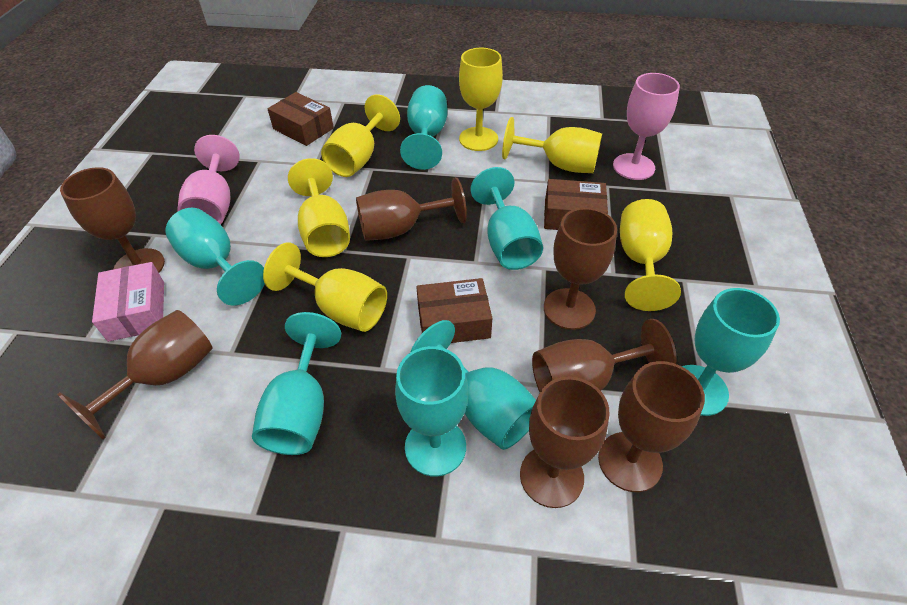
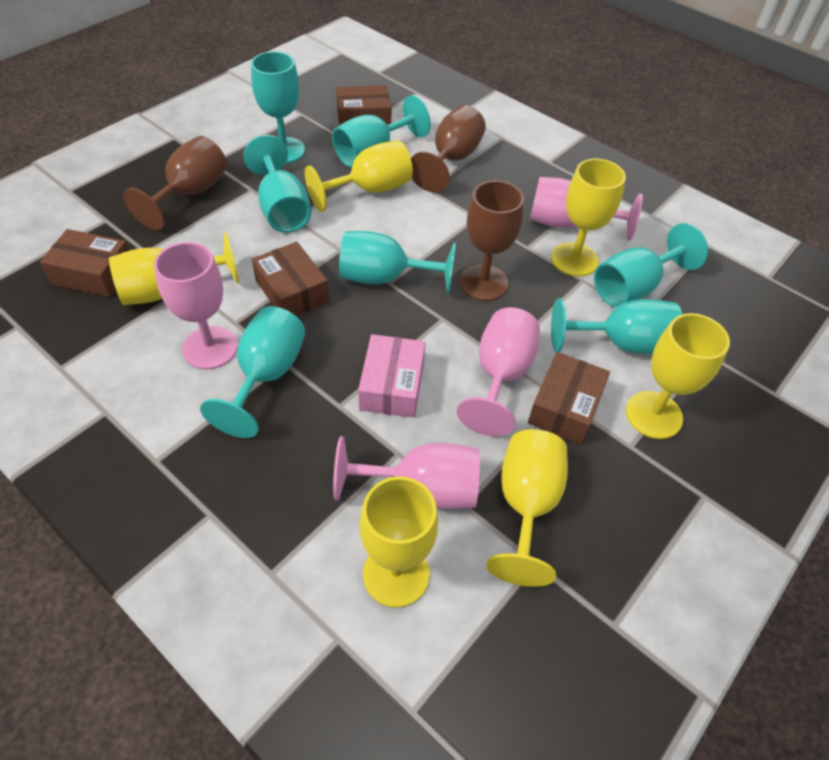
brown box: [267,92,334,146] [416,278,492,343] [544,179,608,230] = 3 -> [40,229,129,297] [252,242,329,316] [336,85,391,125] [528,352,610,444] = 4
brown goblet: [57,310,213,439] [60,167,165,273] [356,177,467,241] [520,377,610,508] [532,319,677,392] [544,208,617,330] [598,361,705,492] = 7 -> [123,136,227,230] [411,105,486,192] [459,180,524,301] = 3
pink goblet: [177,135,240,225] [613,73,680,180] = 2 -> [154,242,238,369] [333,436,480,509] [457,307,540,436] [530,177,643,241] = 4

